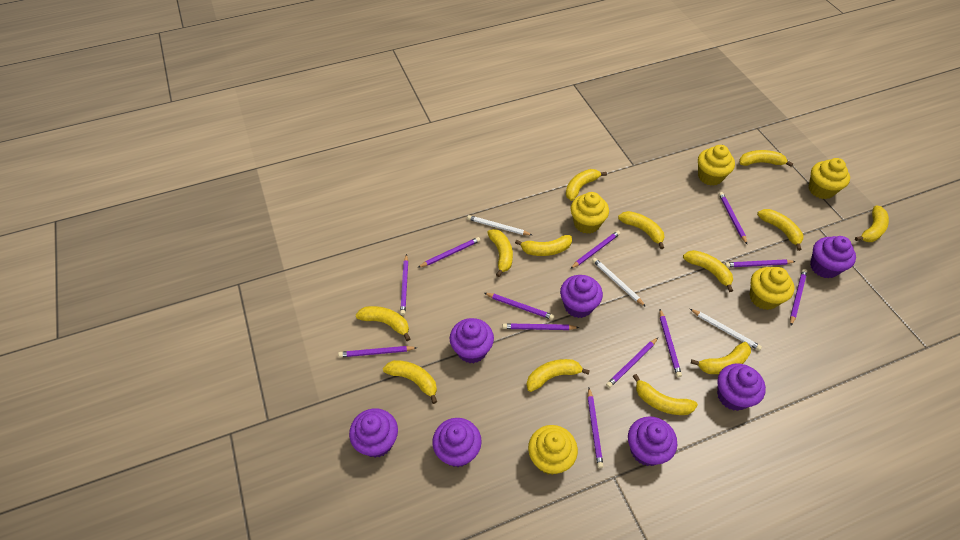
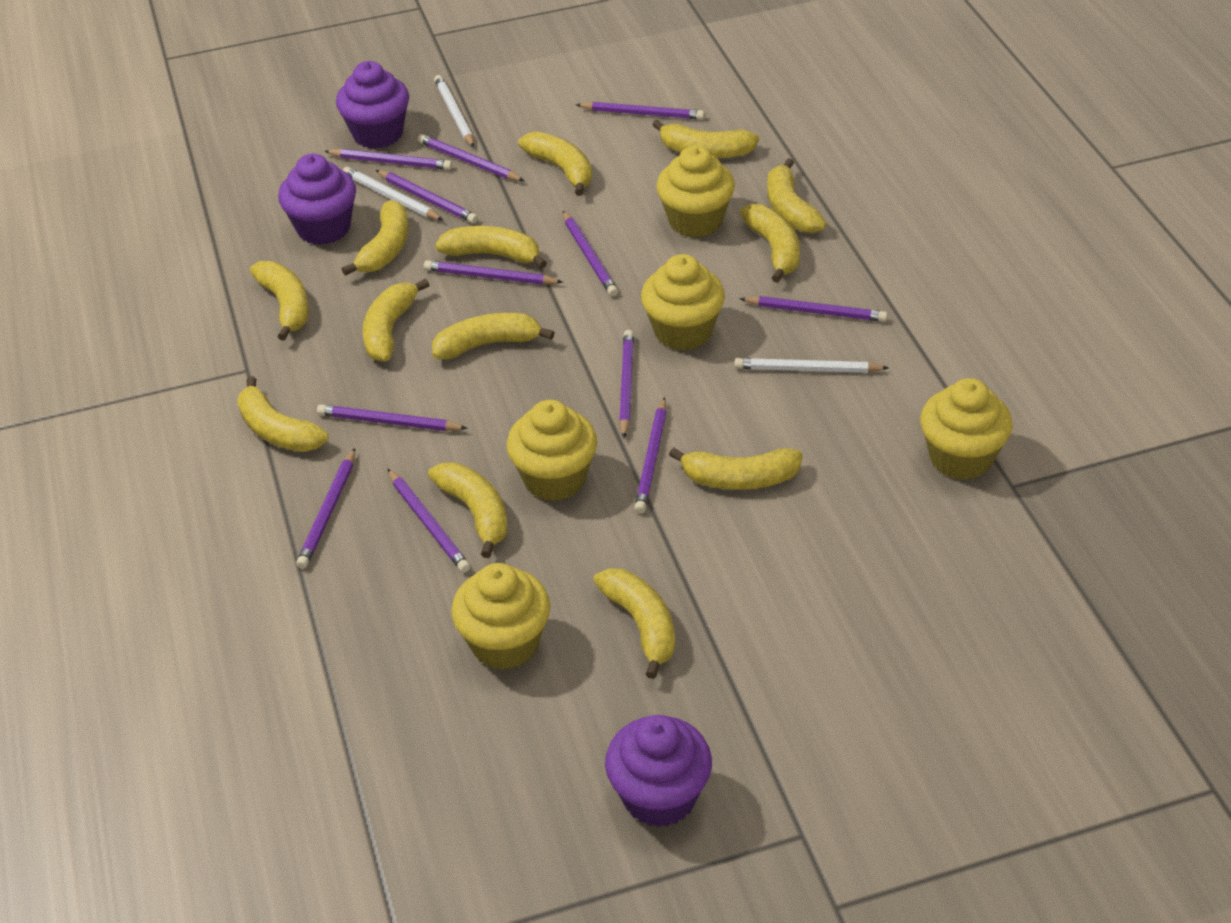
purple cupcake: [349,408,398,458] [432,418,482,467] [450,318,494,363] [560,275,603,318] [628,416,677,466] [717,363,766,411] [810,236,856,279] = 7 -> [278,154,356,245] [336,61,409,149] [605,715,712,827] = 3

